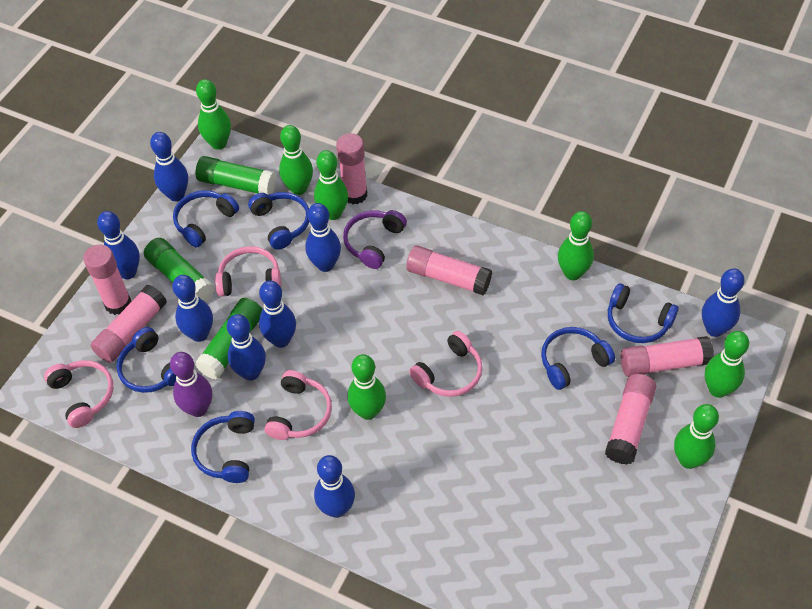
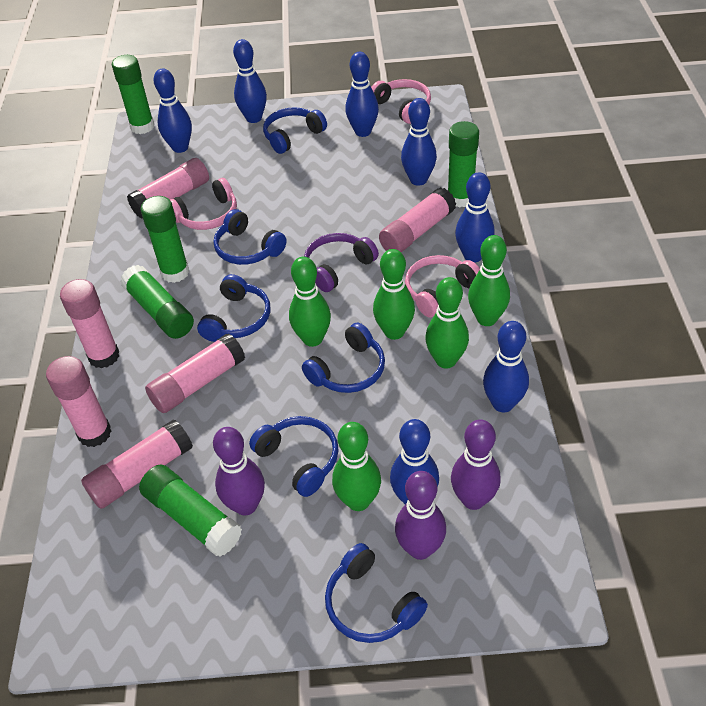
blue bowling pin: [97,211,140,279] [150,132,188,201] [172,275,213,342] [227,314,266,380] [259,280,296,348] [305,203,341,272] [314,455,355,518] [702,268,745,337] = 8 -> [154,68,192,153] [233,39,267,123] [345,52,379,137] [390,419,439,504] [401,98,437,186] [455,172,495,263] [483,321,529,412] = 7
green bowling pin: [196,79,231,150] [279,125,313,195] [314,150,348,220] [347,354,386,420] [558,211,594,280] [674,404,719,469] [705,331,749,398] = 7 -> [289,257,331,347] [332,422,381,511] [373,249,415,340] [425,277,469,369] [468,235,510,326] = 5
green glue stick: [144,238,215,302] [195,156,276,195] [195,298,263,379] = 3 -> [112,55,154,134] [120,265,194,339] [139,465,242,557] [140,196,189,283] [448,121,479,208] = 5
pink headphones: [44,360,113,428] [215,246,281,297] [265,370,332,440] [409,331,483,397] = 4 -> [170,178,237,230] [371,79,431,124] [405,255,480,317] = 3
purple bowling pin: [170,352,212,417] = 1 -> [213,427,265,515] [395,471,446,560] [451,419,501,510] = 3

